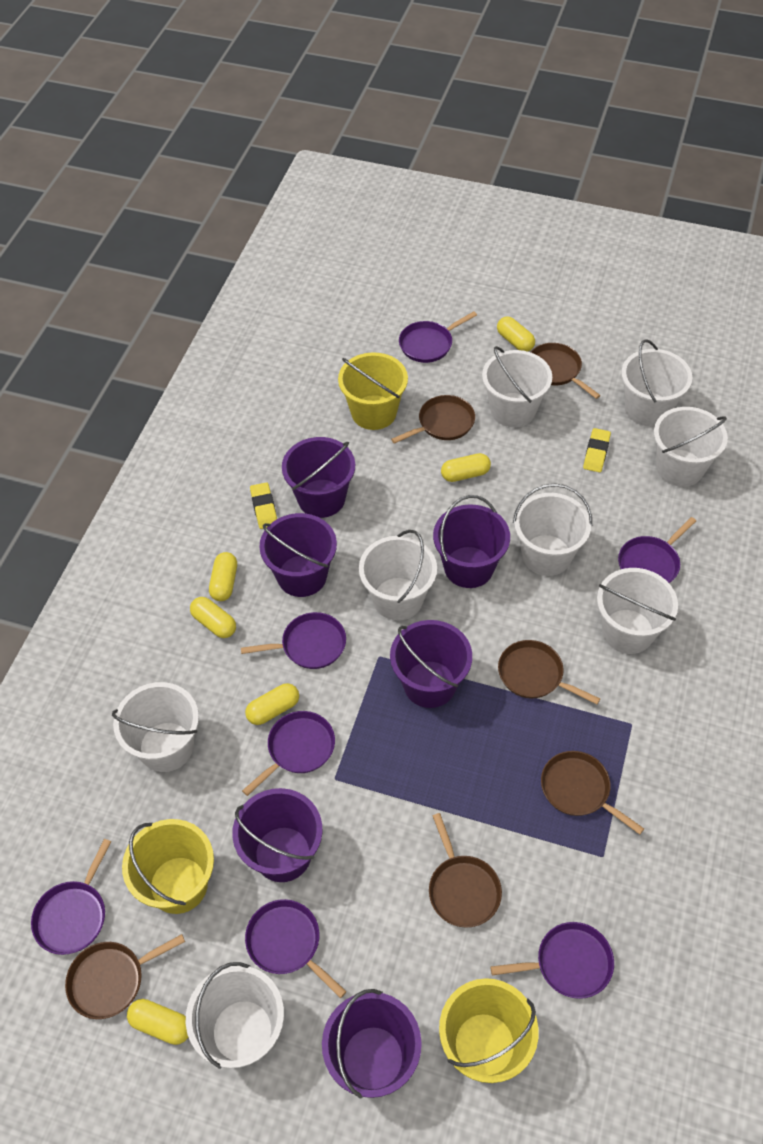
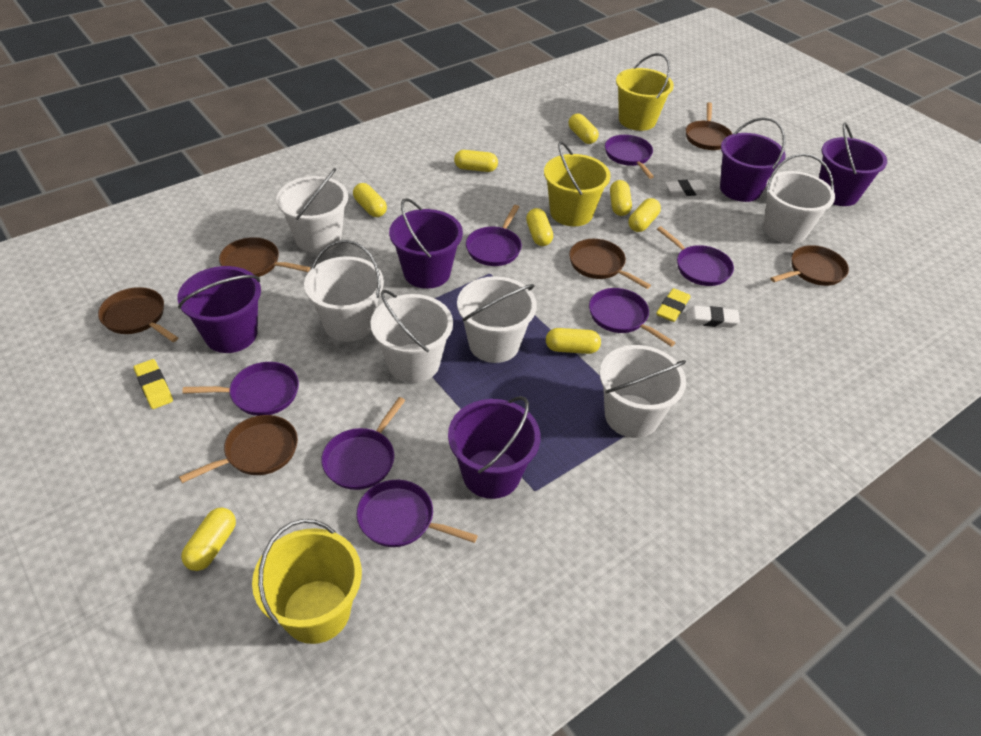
purple bucket: [232,788,322,882] [259,513,337,597] [282,437,355,518] [322,989,422,1099] [390,620,472,708] [433,495,510,588] = 6 -> [178,266,261,353] [389,198,463,289] [448,396,541,499] [720,117,785,202] [819,123,887,206] = 5
white bucket: [112,682,199,772] [186,962,284,1069] [359,530,437,621] [482,346,552,428] [513,483,592,576] [597,568,678,654] [621,339,692,426] [654,407,728,487] = 8 -> [276,168,348,253] [304,240,384,342] [370,290,453,383] [457,276,537,363] [600,345,686,438] [763,154,835,244] = 6
white eraser: none = 0 -> [665,180,709,196] [686,306,740,328] = 2
yellow capsule: [127,999,188,1045] [190,597,236,638] [209,552,237,601] [245,683,299,725] [441,453,491,482] [497,316,535,352] = 6 -> [181,508,236,571] [353,183,387,217] [454,150,498,172] [526,208,553,246] [546,328,601,354] [569,114,599,144] [610,180,632,216] [629,198,661,232] = 8

